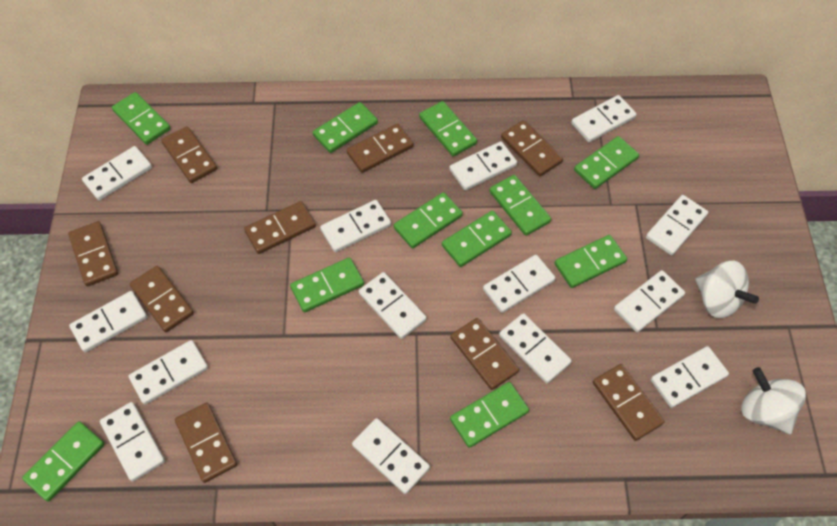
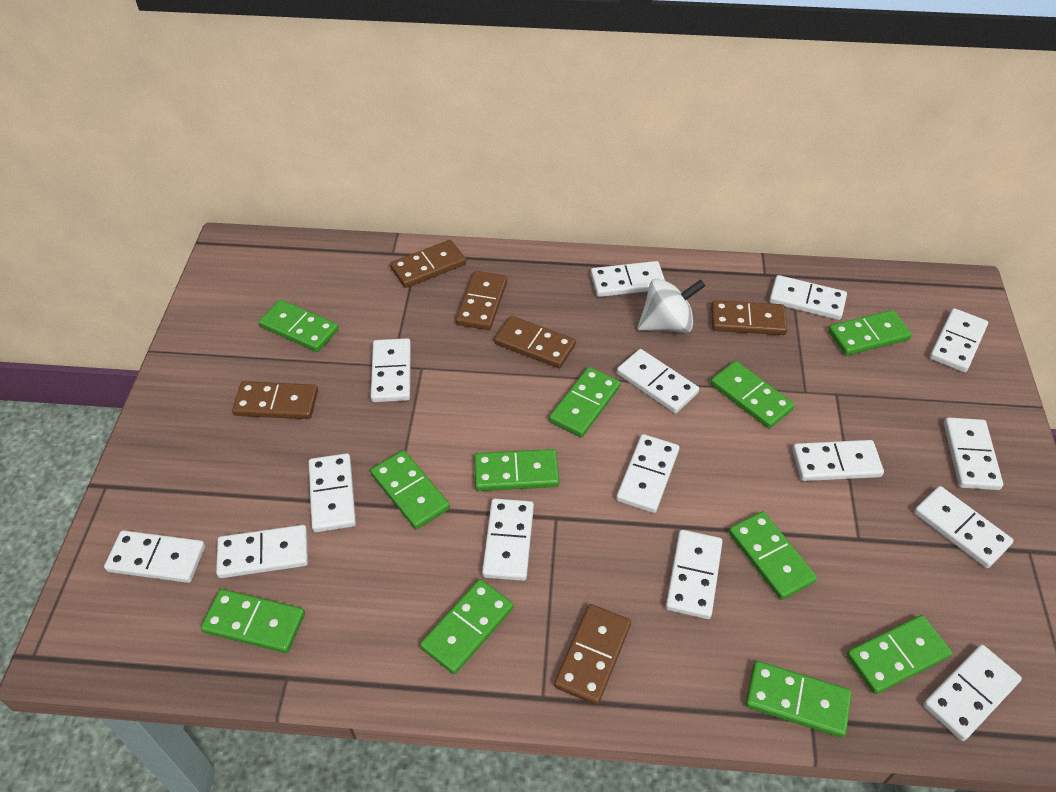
brown domino: [68,221,118,287] [130,266,194,332] [161,126,217,183] [175,403,237,483] [244,201,316,254] [346,124,413,173] [451,318,519,390] [501,120,563,176] [593,364,664,441] = 9 -> [232,381,318,419] [390,240,466,288] [456,271,507,330] [494,316,576,368] [554,604,631,705] [711,300,787,335] = 6
white domino: [69,291,147,352] [82,146,152,200] [100,402,165,481] [129,340,208,405] [320,200,391,252] [352,418,430,494] [359,272,427,339] [450,141,517,191] [483,255,555,313] [499,313,572,383] [571,95,636,142] [614,270,685,332] [646,195,708,255] [651,346,729,408] = 14 -> [104,530,205,583] [216,525,308,578] [308,453,356,532] [371,338,411,402] [482,498,534,581] [591,261,665,297] [616,434,679,513] [617,349,699,413] [666,530,723,619] [769,275,847,320] [792,440,884,481] [914,486,1014,568] [923,645,1022,741] [930,308,988,372] [944,417,1003,490] = 15
white spinning top: [695,261,759,318] [741,367,806,434] = 2 -> [637,279,705,333] = 1

